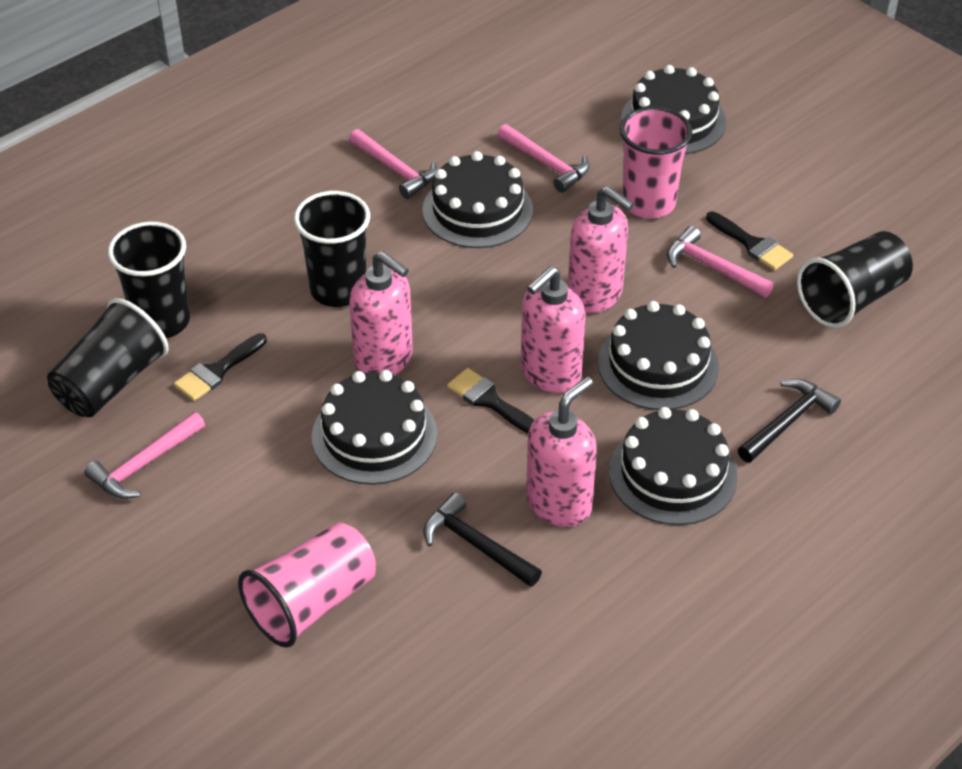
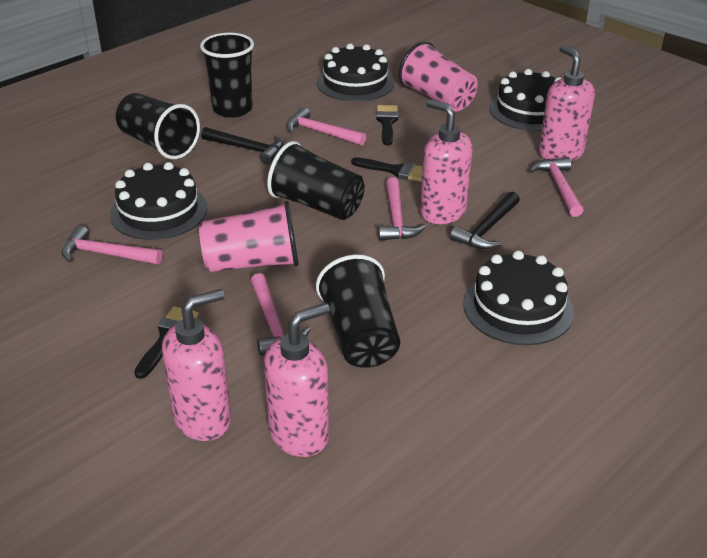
black cake: [312,370,437,485] [422,151,533,248] [598,301,719,410] [609,407,738,525] [621,65,726,154] = 5 -> [110,162,207,240] [317,43,394,102] [463,250,574,345] [489,69,562,131] = 4
pink hammer: [84,412,205,499] [349,129,437,199] [497,124,590,193] [667,226,774,298] = 4 -> [62,226,162,264] [250,273,311,356] [286,107,366,145] [378,178,426,241] [529,157,584,217] = 5

